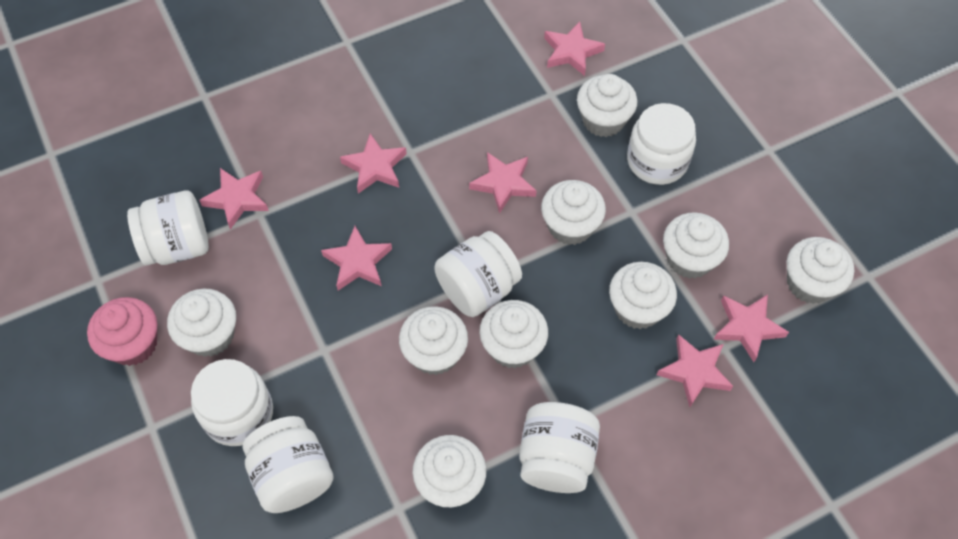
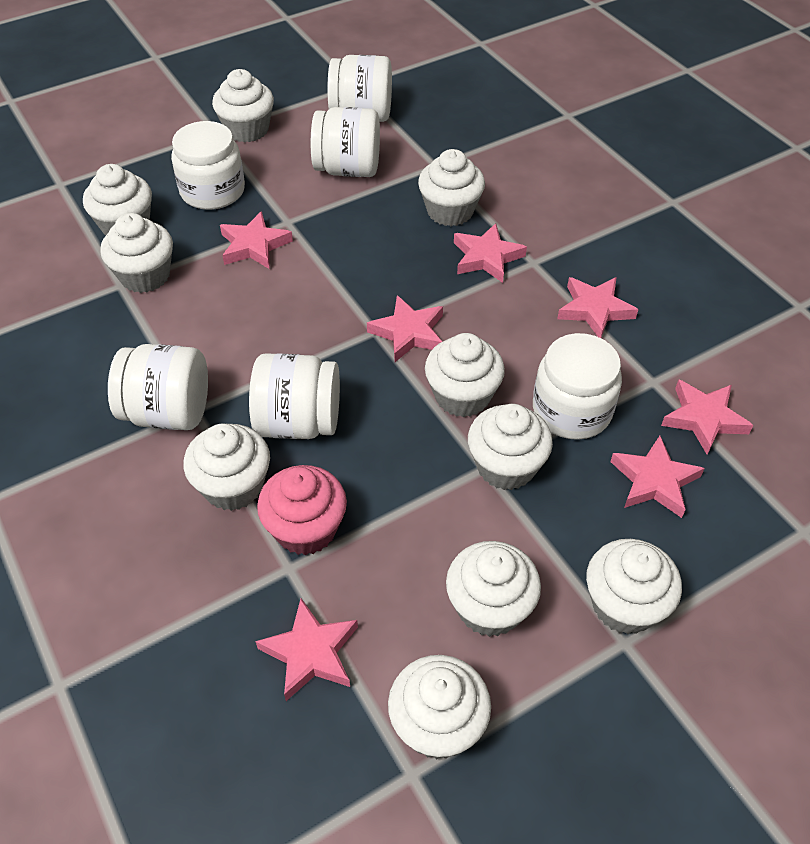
white cupcake: [167,288,236,357] [399,306,468,375] [412,435,487,507] [479,300,548,368] [541,180,606,245] [577,74,637,137] [609,262,677,329] [663,212,729,279] [787,237,854,304] = 9 -> [83,164,152,236] [100,213,173,293] [184,423,270,511] [212,69,274,142] [388,655,491,759] [418,149,485,226] [425,333,505,417] [446,541,541,637] [468,404,553,490] [586,539,682,634] = 10

